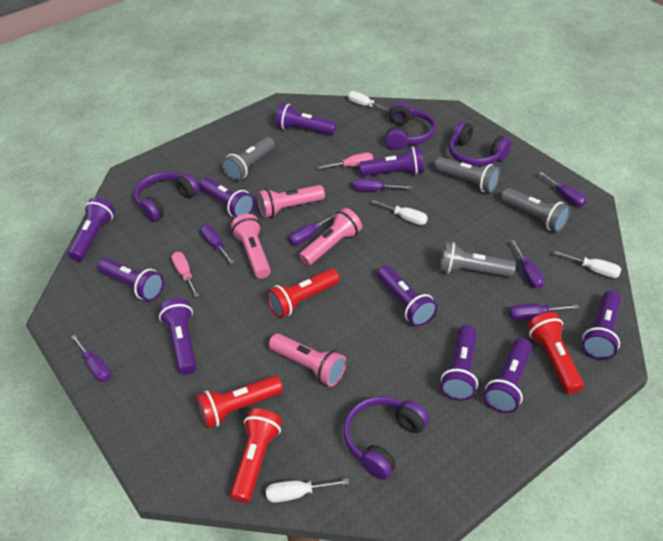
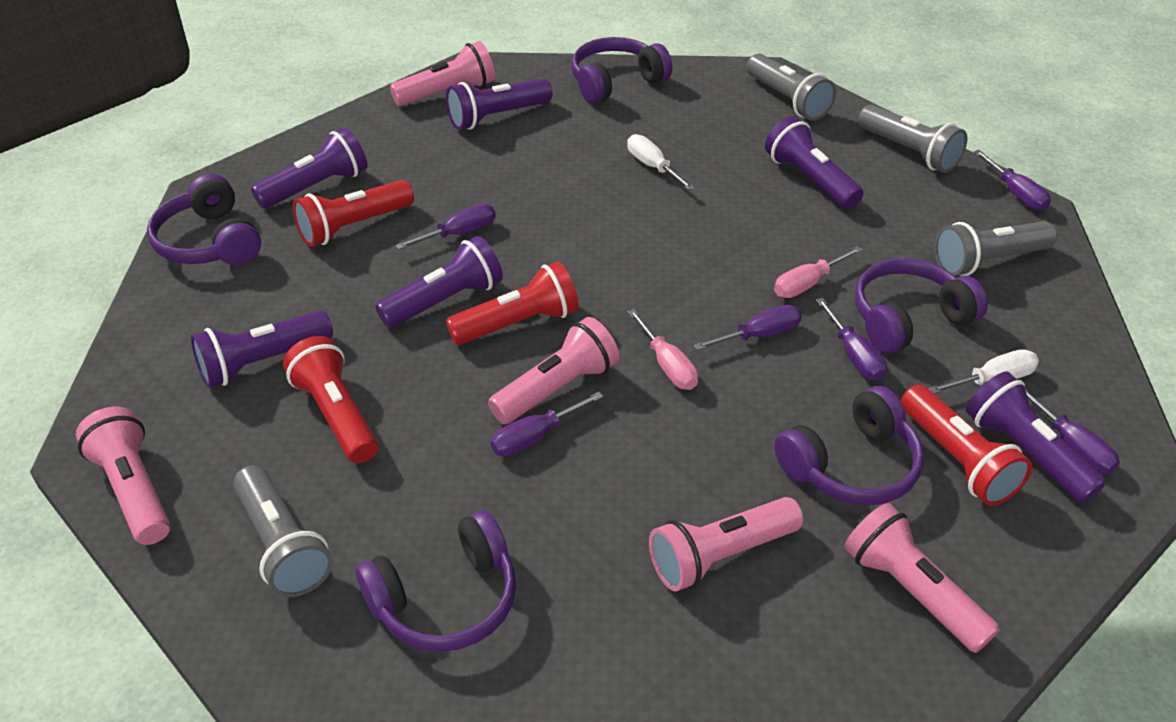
pink flashlight: [231,214,271,279] [257,185,325,218] [269,333,346,387] [299,208,362,266] = 4 -> [76,406,170,545] [390,41,495,106] [488,317,619,424] [649,497,803,591] [845,503,1000,653] = 5
purple flashlight: [68,197,115,261] [98,258,164,301] [159,298,197,375] [199,177,255,217] [276,103,336,135] [359,146,424,176] [377,265,437,326] [441,325,478,401] [484,338,532,413] [582,291,621,360] = 10 -> [191,311,333,388] [251,128,367,209] [375,236,503,328] [446,79,552,130] [765,116,864,209] [966,372,1106,503] = 6
purple headphones: [134,172,199,222] [343,396,429,480] [385,102,436,150] [449,121,511,166] = 4 -> [147,174,261,265] [356,510,516,652] [571,37,672,104] [774,386,924,506] [855,258,988,354] = 5
purple screwdriver: [71,335,111,382] [200,225,235,264] [289,213,336,245] [353,178,412,191] [509,304,579,320] [511,240,544,289] [539,171,587,206] = 7 -> [395,204,496,250] [491,392,604,457] [694,305,802,350] [816,298,887,381] [974,150,1051,211] [1025,389,1120,474] = 6
white screwdriver: [266,479,349,503] [348,91,390,111] [371,200,428,225] [554,251,622,278] = 4 -> [627,134,695,190] [928,349,1039,394] = 2

